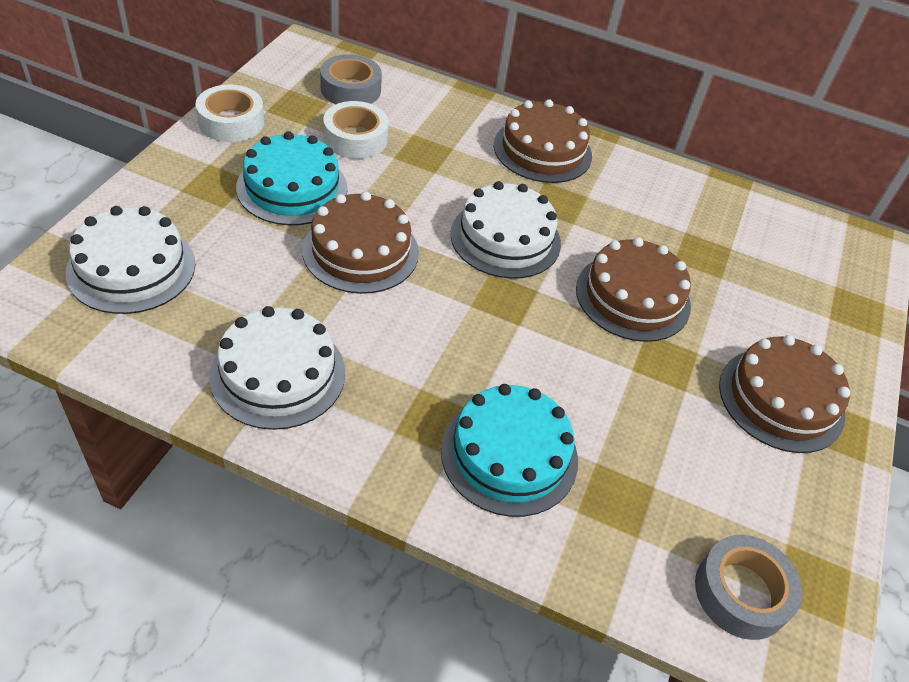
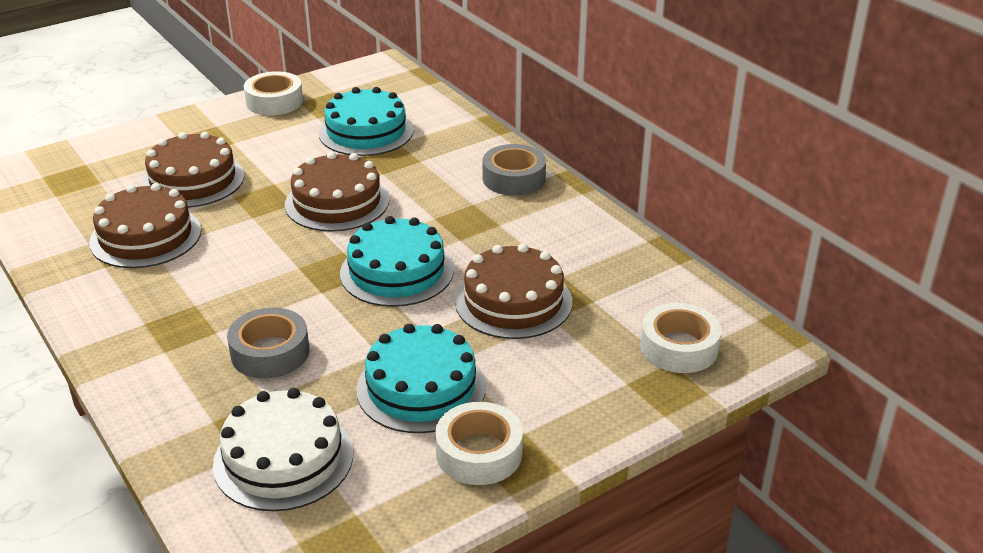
turquoise cake: [236,131,348,225] [441,384,578,517] = 2 -> [319,87,414,156] [340,216,454,307] [356,324,486,433] = 3
white cake: [66,206,195,314] [210,306,345,430] [451,181,561,279] = 3 -> [213,388,353,511] = 1
white tape: [196,85,264,142] [323,101,389,159] = 2 -> [244,71,303,115] [435,402,523,485] [640,303,721,373] = 3

